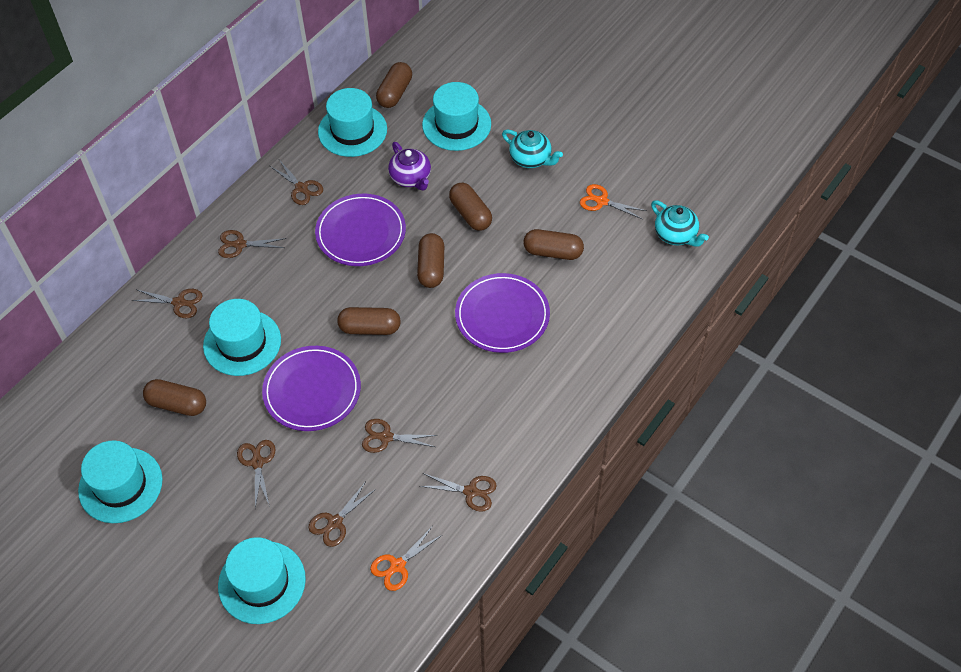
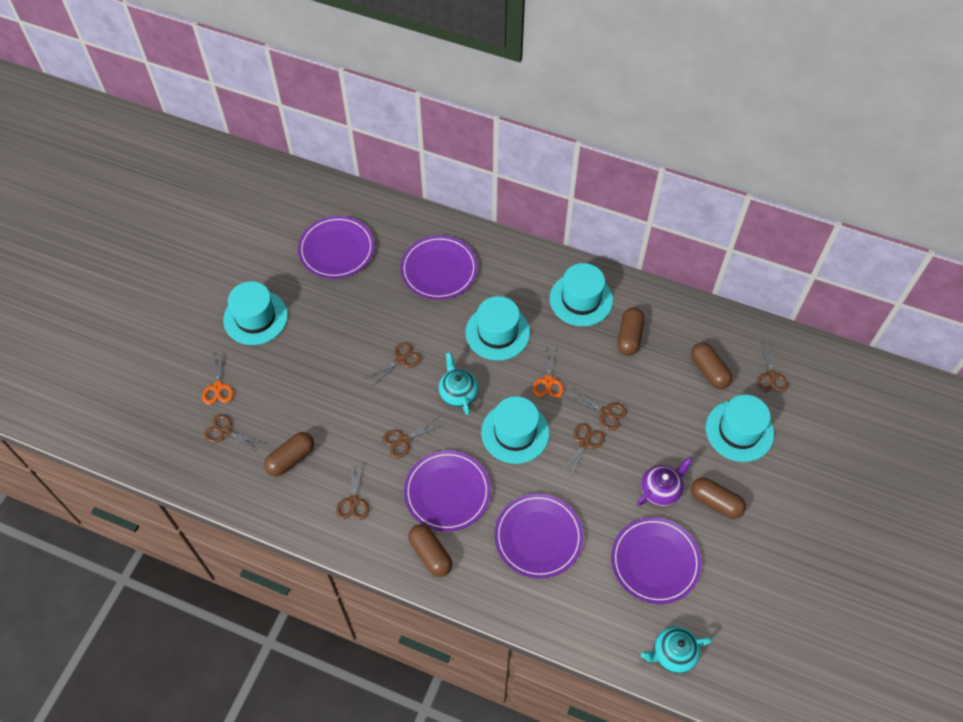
brown capsule: [143,379,206,416] [337,307,401,335] [376,62,412,108] [417,233,444,288] [449,182,492,231] [523,229,584,260] = 6 -> [264,432,314,476] [408,524,452,577] [617,308,645,356] [691,342,733,389] [691,478,746,519] = 5
purple plate: [262,346,361,431] [315,194,406,266] [455,273,550,353] = 3 -> [298,216,374,279] [401,235,478,300] [404,450,491,532] [494,494,583,579] [611,517,702,604] = 5

